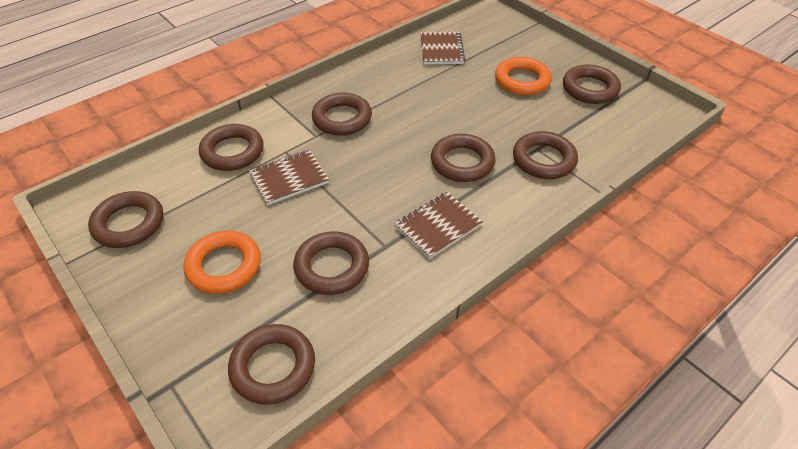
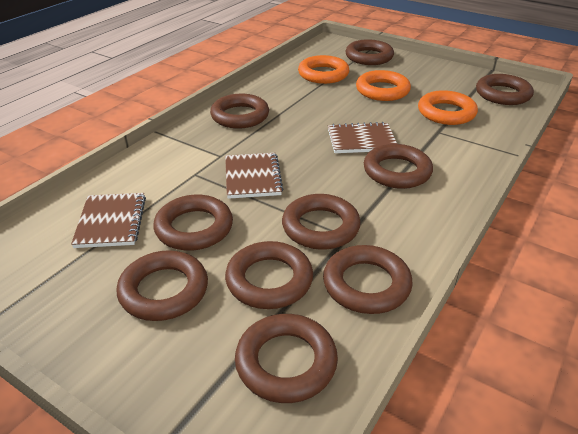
brown ring: [88,191,163,248] [199,124,264,171] [228,324,315,405] [293,231,369,295] [312,93,372,136] [431,134,496,182] [513,131,578,179] [563,64,621,104] = 8 -> [117,250,208,321] [153,195,233,251] [210,94,269,129] [225,241,313,309] [235,314,338,403] [282,194,361,250] [323,245,413,314] [346,39,394,65] [364,144,433,189] [476,74,534,105] = 10
orange ring: [183,230,261,294] [495,57,552,95] = 2 -> [298,55,350,84] [356,70,411,101] [418,90,478,125] = 3

